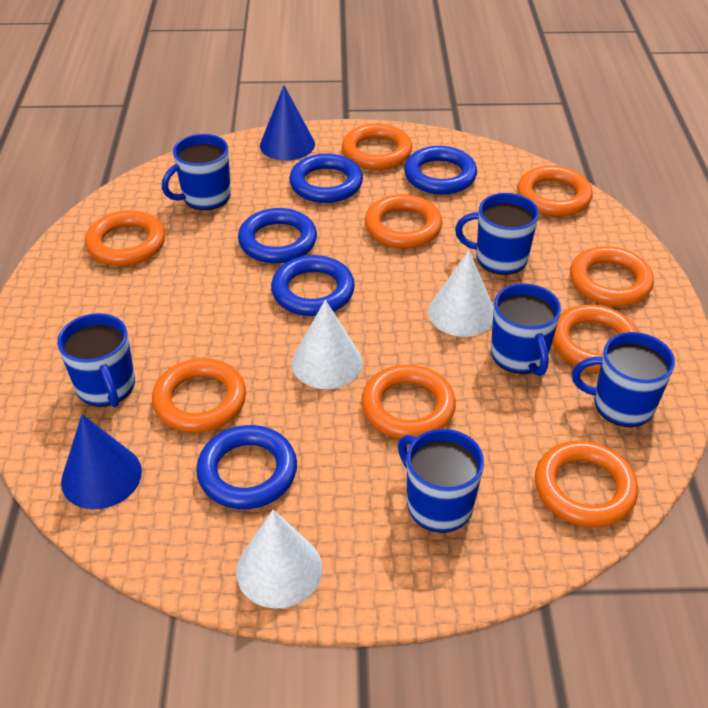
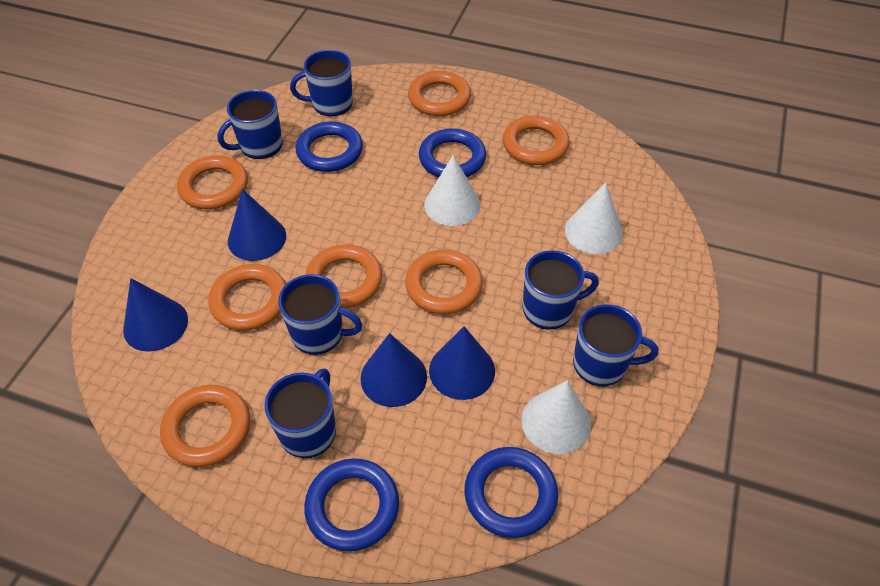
blue cone: [61,414,142,509] [260,85,315,161] = 2 -> [123,278,188,352] [228,189,286,261] [360,333,427,407] [429,326,495,400] = 4
blue ring: [196,425,297,509] [238,208,317,263] [271,255,355,316] [289,153,363,203] [404,146,477,195] = 5 -> [296,121,363,172] [304,458,399,551] [419,128,486,177] [464,447,558,538] = 4
orange ring: [85,210,165,266] [152,358,246,433] [342,123,412,170] [361,365,456,439] [365,194,442,248] [517,166,593,217] [535,441,638,527] [552,305,638,372] [570,246,654,306] = 9 -> [160,385,250,467] [177,155,248,209] [208,264,286,331] [305,244,382,308] [405,249,483,314] [408,71,471,116] [503,115,569,165] = 7

